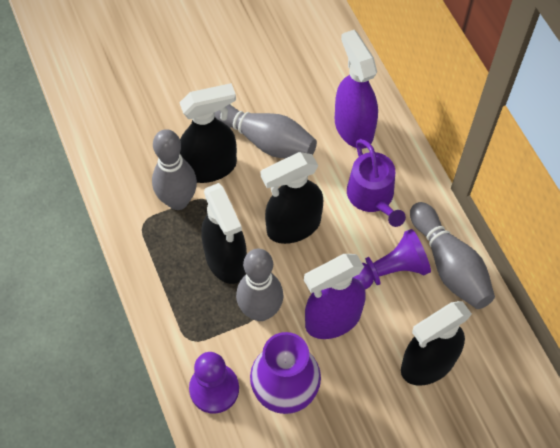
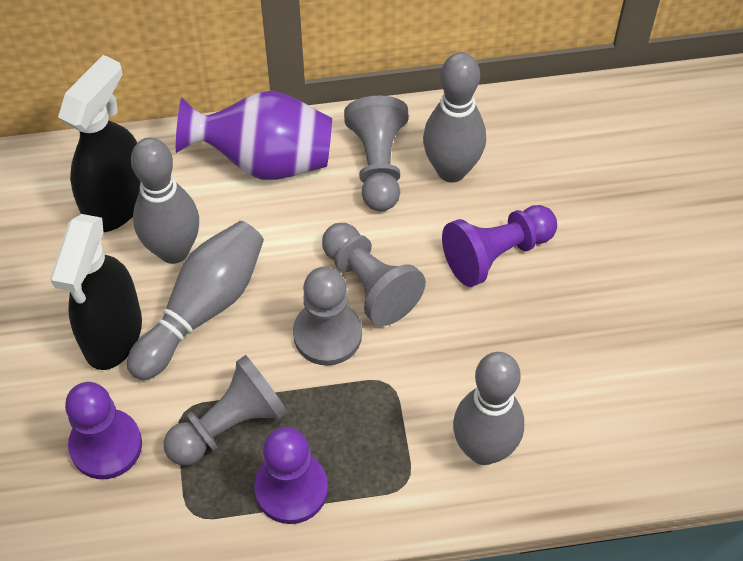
black spray bottle: [179,83,237,183] [201,183,247,284] [261,152,323,244] [401,301,472,386] = 4 -> [50,214,142,370] [58,55,140,233] = 2
grey pawn: none = 0 -> [164,355,288,465] [293,267,362,366] [322,223,426,326] [344,96,409,211] = 4
purple pawn: [189,352,239,414] [354,229,431,290] = 2 -> [65,382,142,479] [254,427,328,524] [442,205,557,287] = 3
purple spray bottle: [304,254,366,339] [335,30,378,149] = 2 -> none = 0
purple watering can: [347,139,406,227] = 1 -> none = 0

